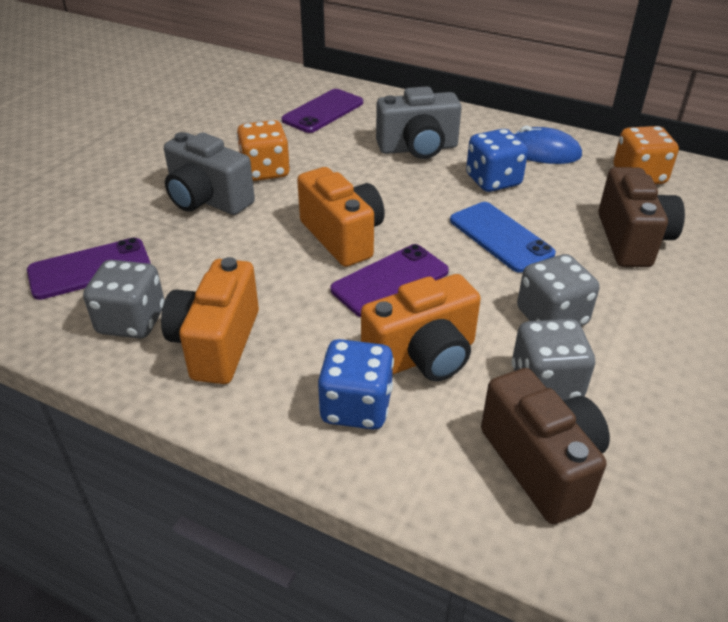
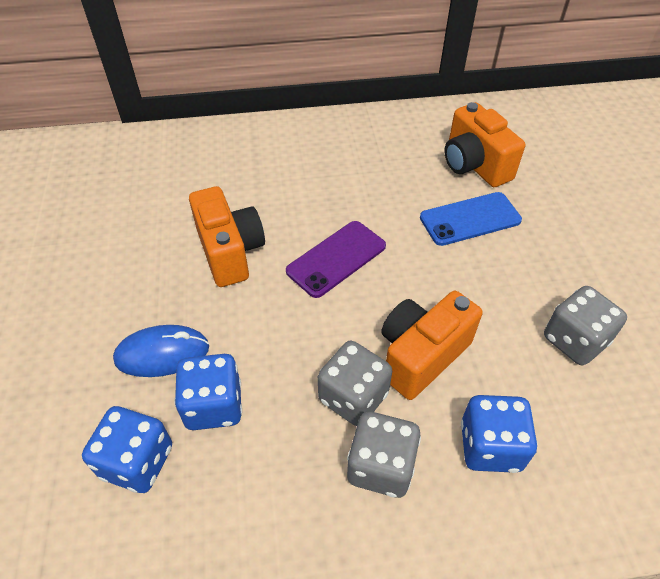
blue dice: [318,339,394,430] [466,129,528,192] = 2 -> [82,406,172,493] [174,354,242,430] [461,395,538,473] = 3
brown camera: [481,368,610,524] [598,167,685,267] = 2 -> none = 0
grey camera: [164,132,255,215] [376,86,462,159] = 2 -> none = 0
orange dice: [237,120,290,181] [614,126,679,184] = 2 -> none = 0
purple phone: [27,238,151,300] [282,89,363,133] [330,244,449,317] = 3 -> [286,221,386,298] = 1

